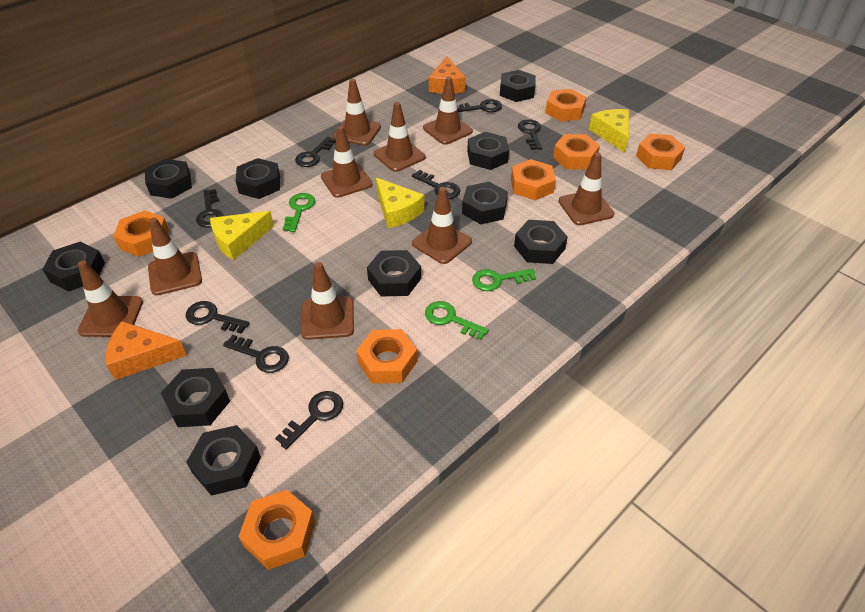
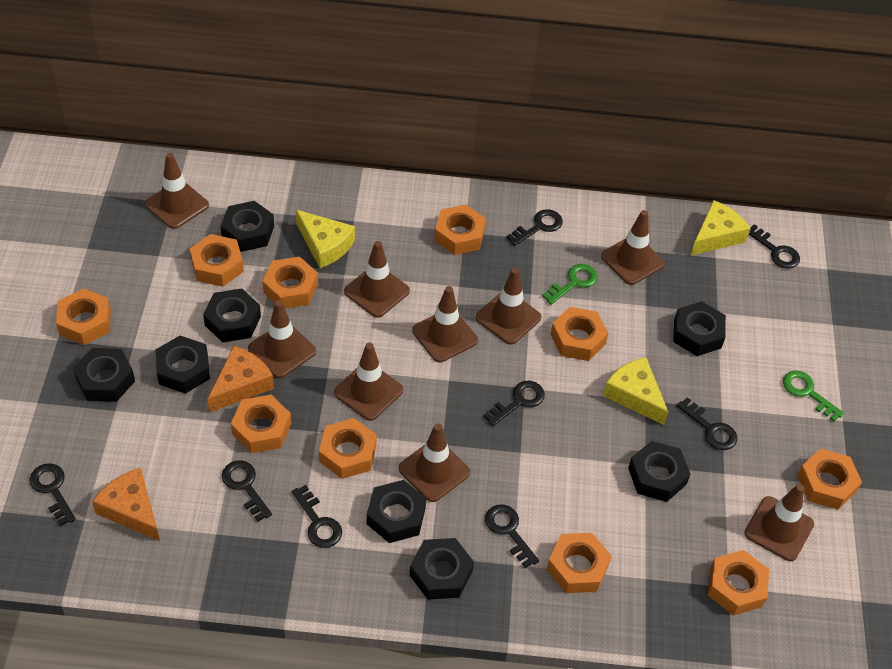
black nut: [42,242,105,292] [145,159,192,199] [161,368,230,427] [186,425,261,496] [235,158,280,199] [367,250,421,296] [462,182,508,224] [467,132,509,170] [500,70,536,102] [514,220,568,264] = 10 -> [73,348,135,402] [155,335,210,394] [203,288,261,342] [221,201,274,252] [367,480,426,543] [410,538,474,600] [628,441,690,502] [673,301,726,356] = 8
green key: [283,193,315,232] [425,301,489,340] [472,269,536,291] = 3 -> [542,264,598,305] [783,371,844,422] = 2
orange nut: [113,210,169,257] [238,490,315,570] [356,329,417,384] [511,159,556,200] [545,89,586,122] [553,134,600,170] [636,134,685,170] = 7 -> [56,288,111,345] [190,234,244,287] [231,395,291,453] [263,257,318,308] [319,418,377,479] [434,204,486,255] [547,533,612,593] [551,307,608,361] [708,550,769,616] [797,449,862,510] = 10

